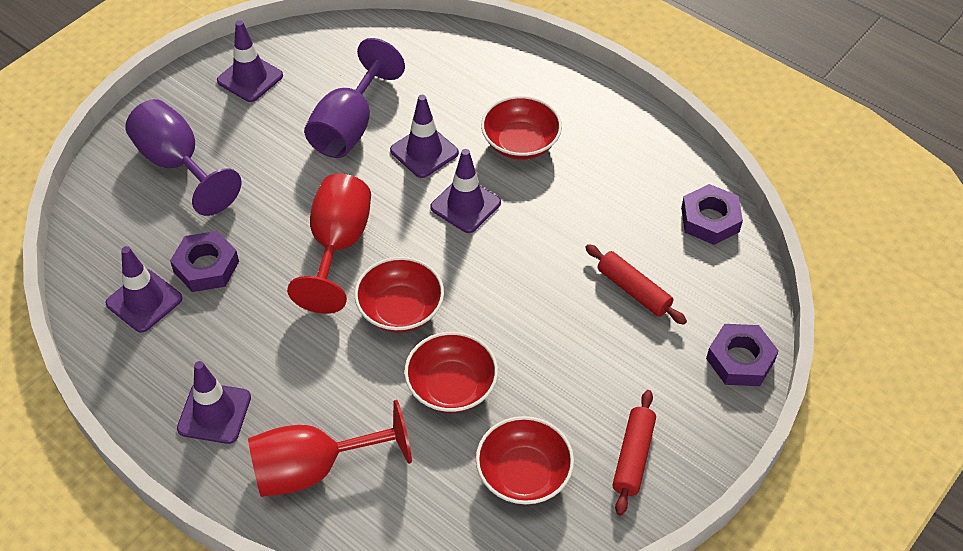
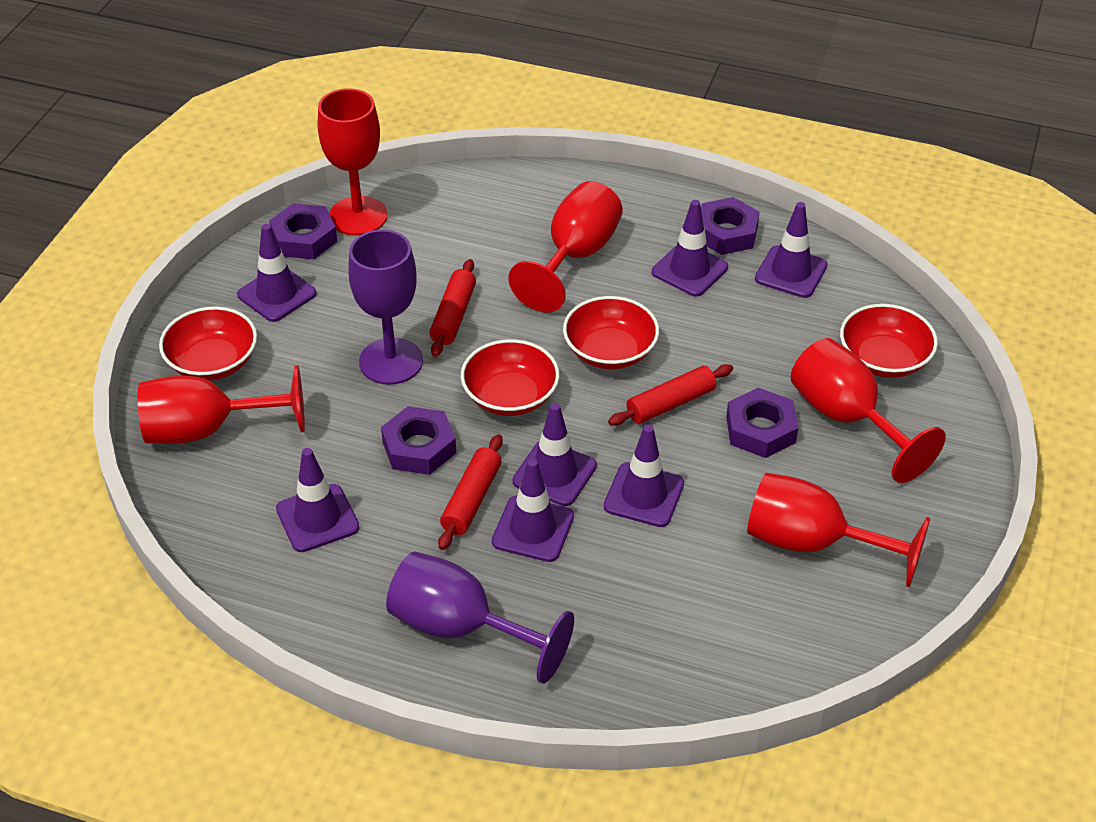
purple nut: [170,231,239,292] [681,184,743,245] [706,324,779,386] = 3 -> [269,203,337,259] [381,406,456,475] [701,197,760,255] [726,388,798,458] = 4
purple traffic cone: [106,246,182,333] [177,361,251,444] [217,20,283,102] [390,95,459,178] [430,149,501,233] = 5 -> [237,224,317,322] [276,448,359,552] [492,459,574,562] [512,403,597,506] [604,425,684,527] [652,200,728,296] [755,202,828,298] = 7
red goblet: [248,400,412,497] [287,174,371,314] = 2 -> [138,365,305,444] [318,88,388,236] [508,181,623,313] [747,473,930,587] [791,338,946,483] = 5
red rolling pin: [585,244,687,325] [612,390,656,516] = 2 -> [429,259,476,357] [438,434,503,550] [608,364,733,426] = 3

